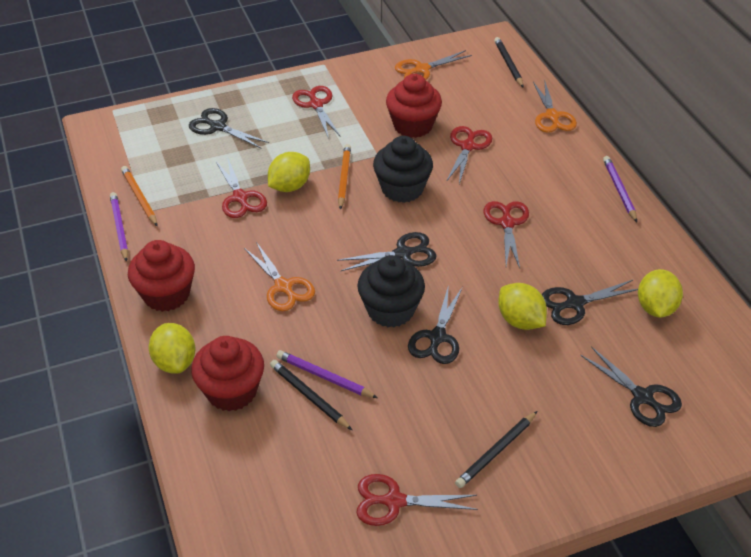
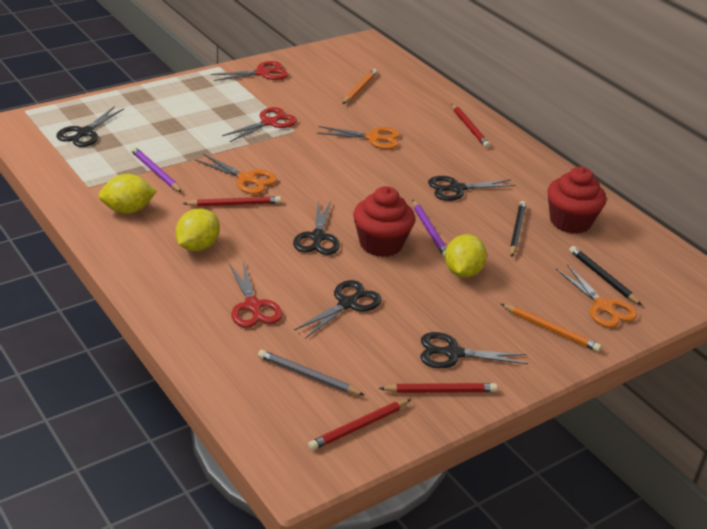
black cupcake: [357,255,425,327] [373,136,433,203] = 2 -> none = 0
black pencil: [270,360,352,430] [455,411,538,488] [494,37,524,88] = 3 -> [510,201,526,257] [569,246,642,305] = 2
grey pencil: none = 0 -> [258,350,364,395] = 1
purple pencil: [110,192,128,262] [276,350,378,398] [603,156,637,222] = 3 -> [131,147,182,192] [413,200,447,258] = 2
red cupcake: [128,240,195,312] [191,336,264,411] [386,74,442,138] = 3 -> [353,186,415,257] [547,167,606,234] = 2
red pencil: none = 0 -> [182,196,281,207] [308,399,411,450] [379,383,497,393] [452,104,490,148] = 4
red scissors: [216,156,267,218] [292,86,340,139] [357,474,478,526] [446,126,492,184] [483,201,529,268] = 5 -> [211,61,288,81] [222,107,297,142] [229,261,283,328] = 3
yellow lemon: [149,323,195,374] [268,152,310,192] [498,283,547,330] [638,269,683,318] = 4 -> [99,174,157,214] [176,209,220,251] [445,234,487,278] = 3

